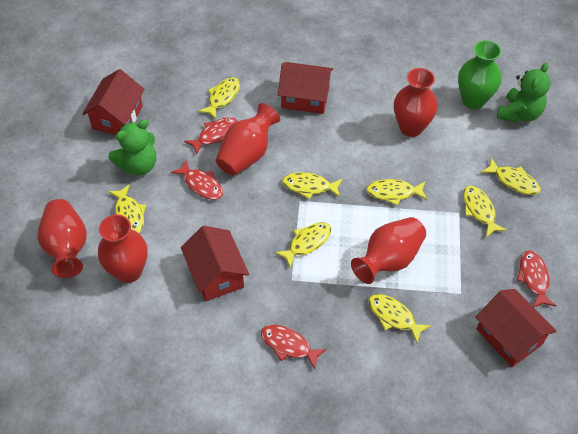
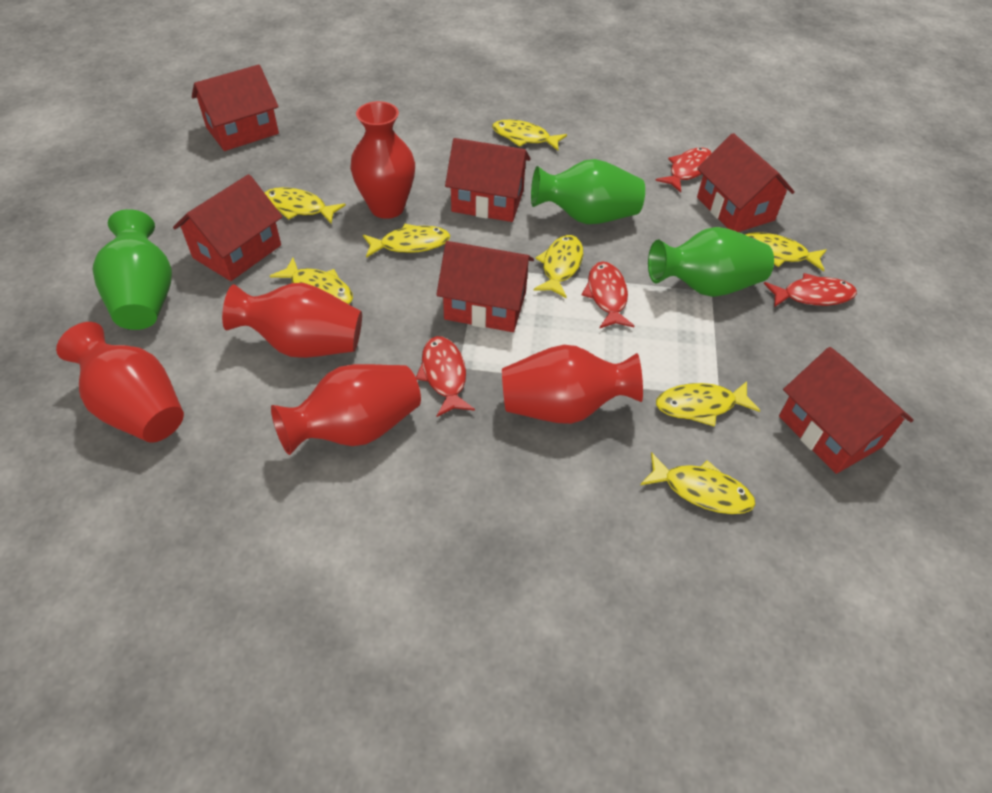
green teddy bear: [109,119,156,175] [497,63,551,123] = 2 -> none = 0
green vase: [458,40,502,109] = 1 -> [92,209,172,330] [531,159,645,224] [648,227,774,297] = 3
red house: [82,69,145,135] [181,226,249,301] [278,62,333,114] [475,289,556,367] = 4 -> [173,174,282,281] [192,64,279,151] [436,241,534,332] [445,138,531,222] [697,133,795,232] [779,347,914,474] = 6

